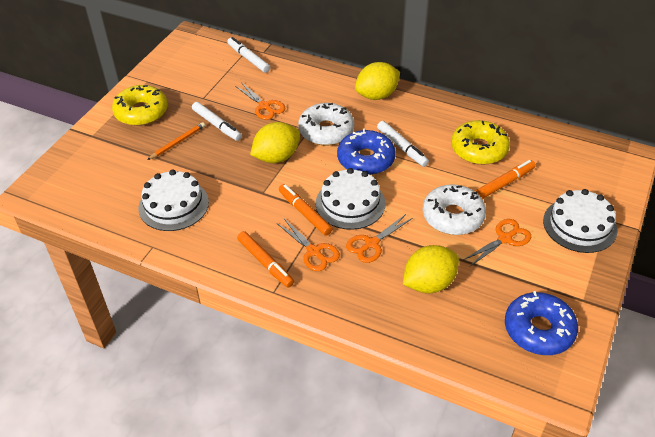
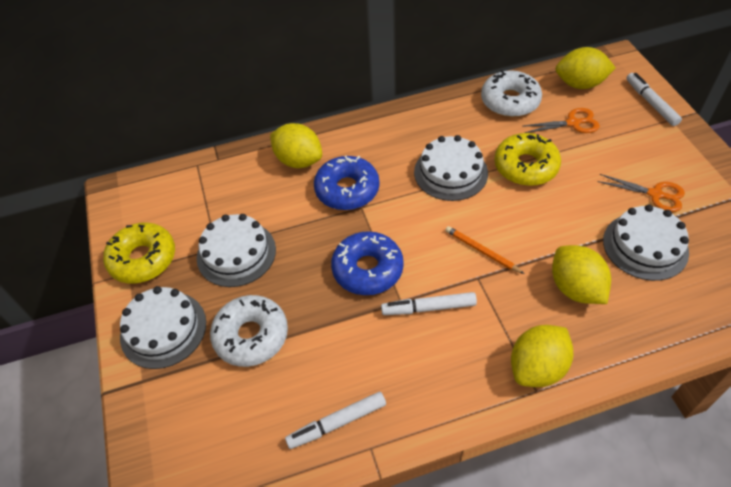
orange marker: [237,231,294,288] [279,184,333,236] [475,160,536,199] = 3 -> none = 0
orange scissors: [235,82,285,120] [277,219,340,271] [346,214,413,263] [463,219,531,266] = 4 -> [524,108,600,133] [597,174,685,212] = 2
white cake: [138,170,209,231] [316,168,385,230] [543,189,617,253] = 3 -> [120,286,206,369] [197,214,276,287] [414,135,488,201] [603,204,689,281] = 4
yellow lemon: [250,122,300,163] [355,62,400,100] [403,245,459,293] = 3 -> [270,123,322,168] [511,325,574,387] [552,245,611,304] [555,47,616,89] = 4

